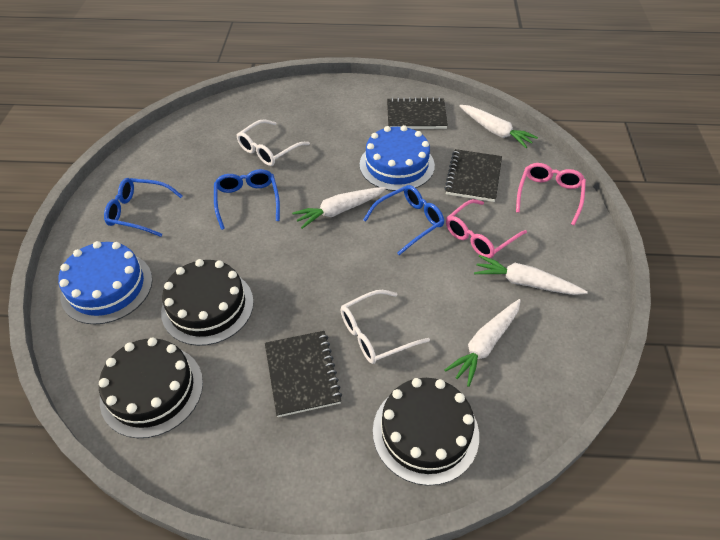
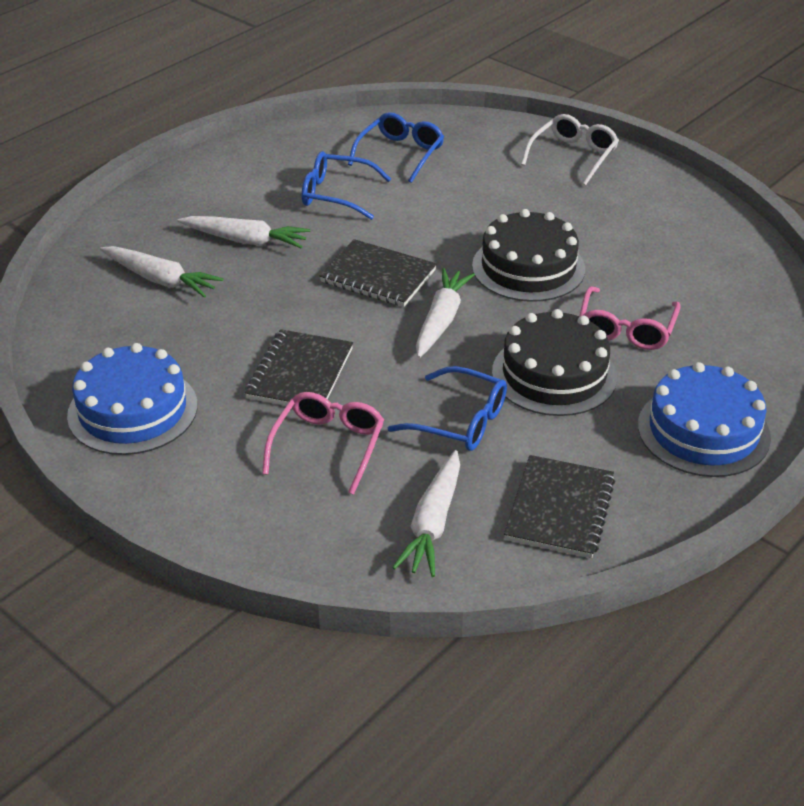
black cake: [99,337,203,438] [161,259,254,346] [373,378,479,486] = 3 -> [472,209,585,302] [492,309,617,416] = 2
white glasses: [237,119,310,166] [341,290,430,364] = 2 -> [521,114,619,186] = 1

